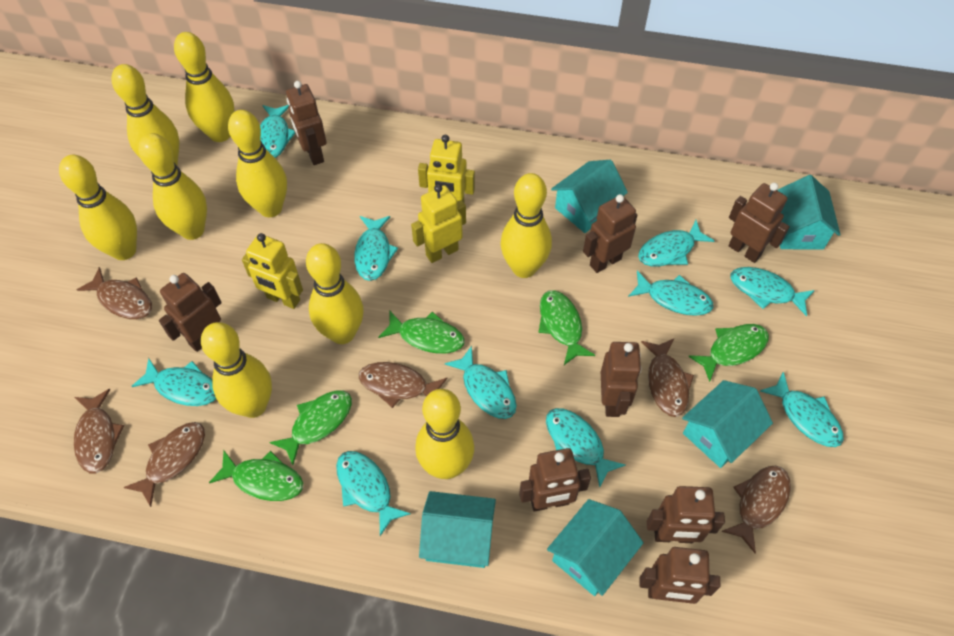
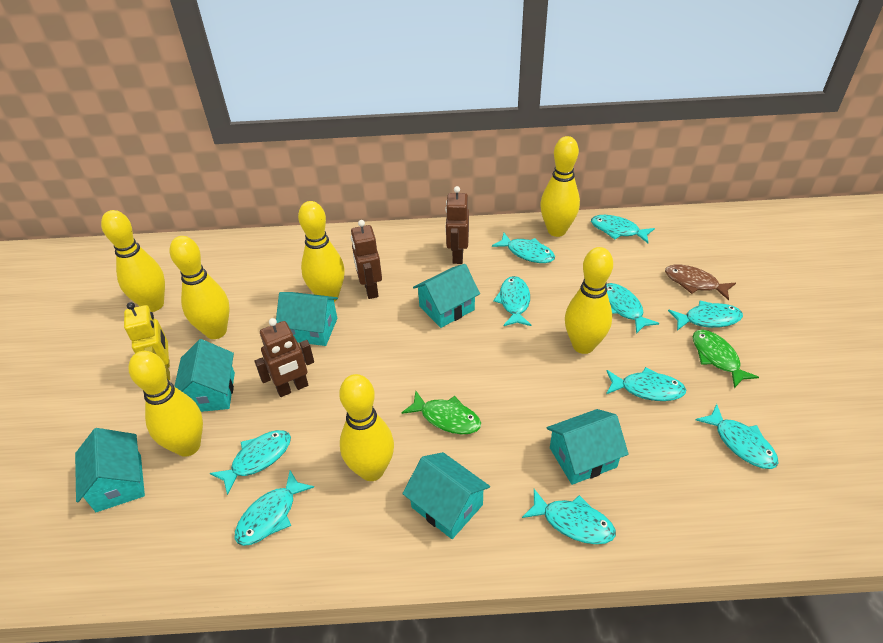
brown fish: [74,389,124,473] [77,267,152,319] [124,422,205,507] [359,362,447,408] [641,339,694,417] [721,466,791,554] = 6 -> [665,265,736,300] = 1
brown robot: [159,273,222,352] [286,81,327,165] [519,448,591,512] [583,194,637,273] [601,342,642,417] [639,547,720,604] [647,486,725,543] [728,183,790,263] = 8 -> [255,318,314,397] [351,220,382,299] [445,186,469,264] = 3
green fish: [209,451,303,501] [269,390,352,465] [378,310,465,354] [539,290,595,365] [688,324,769,382] = 5 -> [402,391,481,434] [693,330,759,388] = 2
turquoise house: [419,491,496,568] [547,499,644,596] [551,160,628,233] [682,380,773,468] [777,175,841,250] = 5 -> [75,428,145,512] [174,339,235,412] [276,292,338,346] [402,452,490,539] [413,264,480,328] [546,409,629,485] = 6
yellow bowling pin: [59,155,137,260] [111,64,179,166] [138,133,207,240] [174,32,235,142] [201,322,272,418] [228,110,287,217] [306,243,364,344] [415,389,474,479] [500,173,552,278] = 9 -> [101,210,165,312] [128,351,203,457] [170,236,229,339] [298,201,345,302] [339,374,394,481] [540,136,580,237] [565,247,613,354] = 7
yellow robot: [242,233,303,309] [411,184,466,263] [418,135,475,202] = 3 -> [124,302,170,380] = 1

